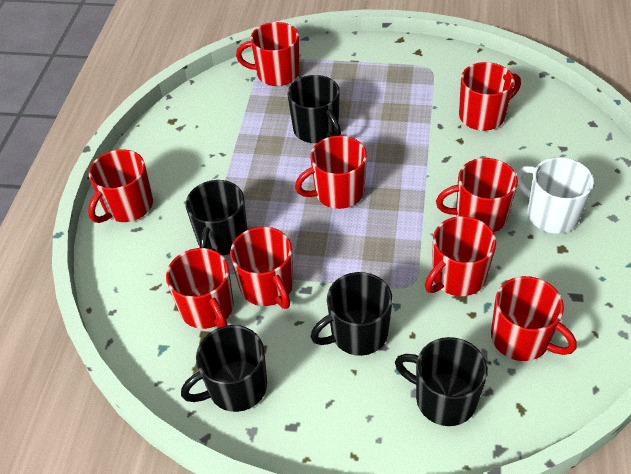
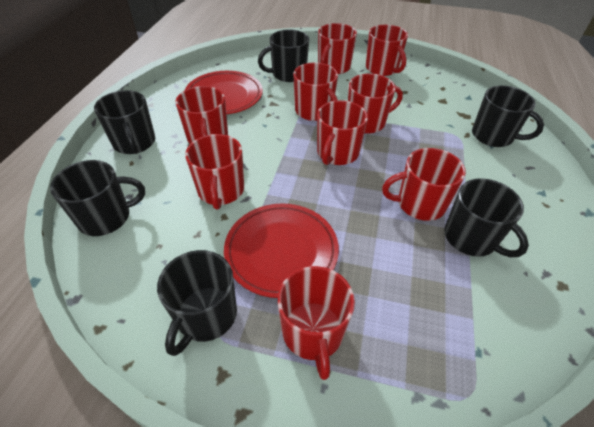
black mug: [181,325,267,412] [186,180,247,255] [288,75,341,143] [311,272,393,356] [395,337,488,426] = 5 -> [50,160,145,236] [94,90,155,154] [157,250,237,356] [258,30,309,82] [444,178,529,257] [472,86,544,147] = 6
red plate: none = 0 -> [184,71,263,114] [224,203,339,298] = 2
white mug: [516,157,594,233] = 1 -> none = 0

